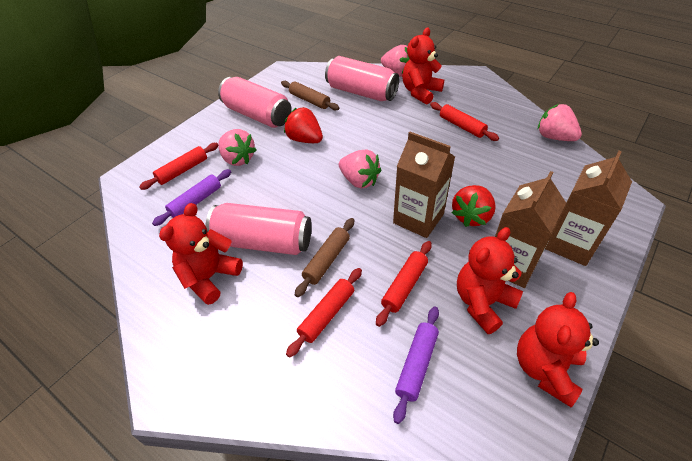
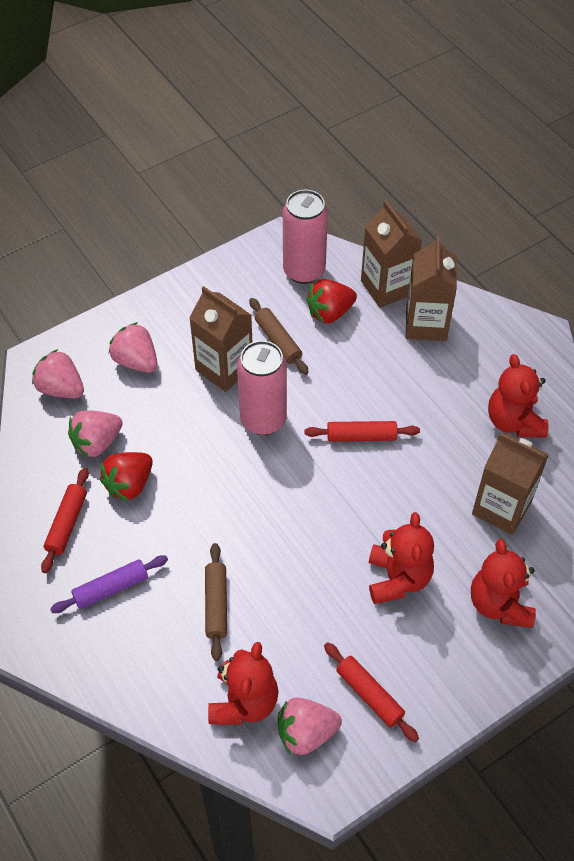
brown carton: [393,132,455,238] [495,171,566,288] [545,151,632,266] = 3 -> [189,286,252,392] [361,200,422,308] [406,236,457,341] [472,433,549,535] = 4
pink can: [206,203,312,255] [218,77,291,128] [325,56,399,101] = 3 -> [237,341,287,435] [283,190,328,284] = 2
purple rolling pin: [152,169,231,226] [393,307,439,424] = 2 -> [50,555,168,613] = 1
red rolling pin: [139,143,218,190] [286,268,362,357] [376,241,432,327] [430,102,499,141] = 4 -> [41,468,89,573] [305,421,420,442] [324,642,419,742] = 3

